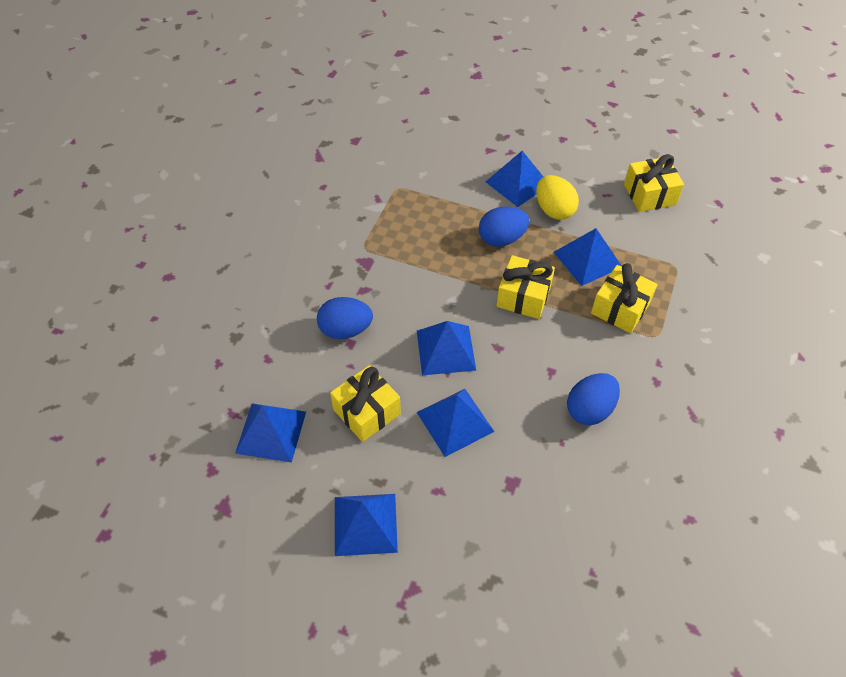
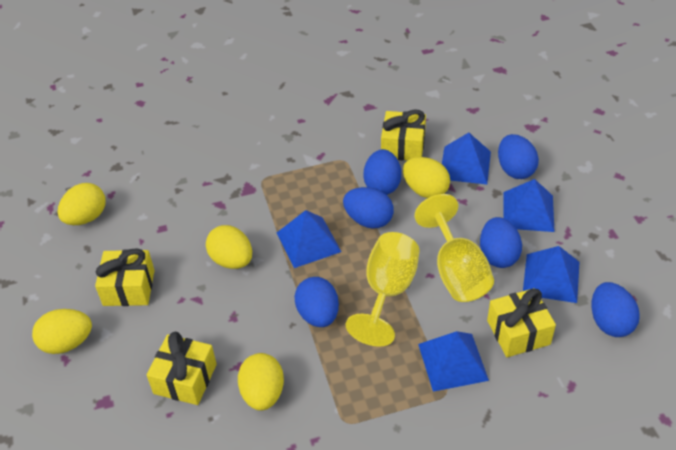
blue egg: [317,297,373,339] [479,206,529,247] [567,373,620,425] = 3 -> [295,277,339,327] [343,187,394,229] [364,149,401,195] [480,217,522,268] [498,134,539,179] [592,282,640,337] = 6
blue pyramid: [235,403,306,463] [335,494,398,556] [417,321,476,375] [417,389,494,457] [486,151,543,207] [554,228,622,286] = 6 -> [277,210,341,268] [418,331,489,392] [442,133,491,185] [503,179,555,232] [523,246,580,303] = 5
yellow egg: [536,175,579,220] = 1 -> [32,309,92,354] [58,183,106,225] [206,225,252,269] [238,353,284,410] [403,157,450,198] = 5
yellow goblet: none = 0 -> [346,232,420,347] [415,194,494,302] = 2

